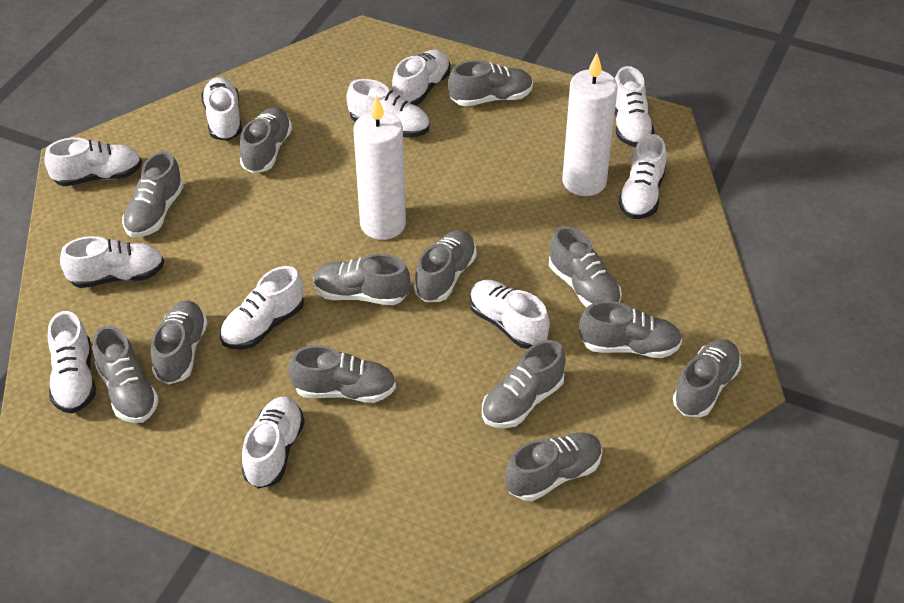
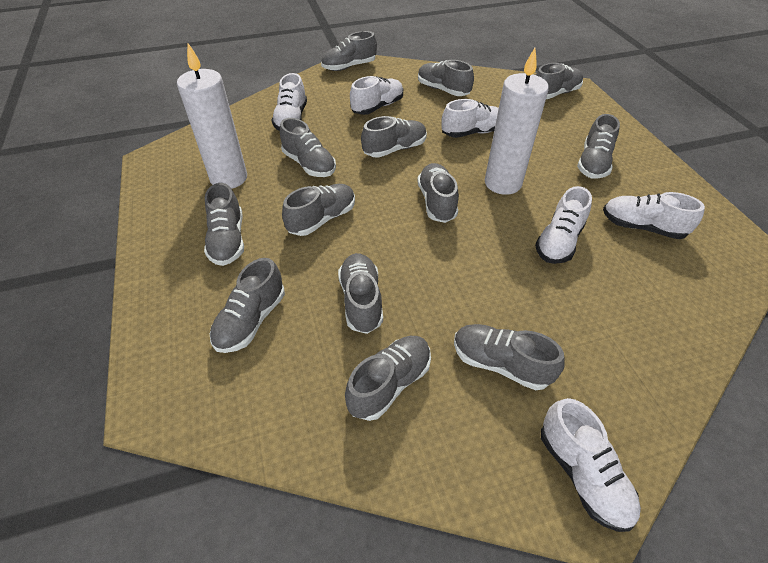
white shoe: [44,137,142,186] [48,311,96,413] [60,236,164,288] [201,77,242,141] [220,266,304,350] [242,396,305,488] [346,79,430,138] [392,49,450,105] [469,280,550,349] [615,66,655,147] [618,134,666,219] = 11 -> [272,73,307,131] [350,76,403,115] [441,99,499,138] [535,186,592,264] [541,398,641,532] [603,192,705,239] = 6

